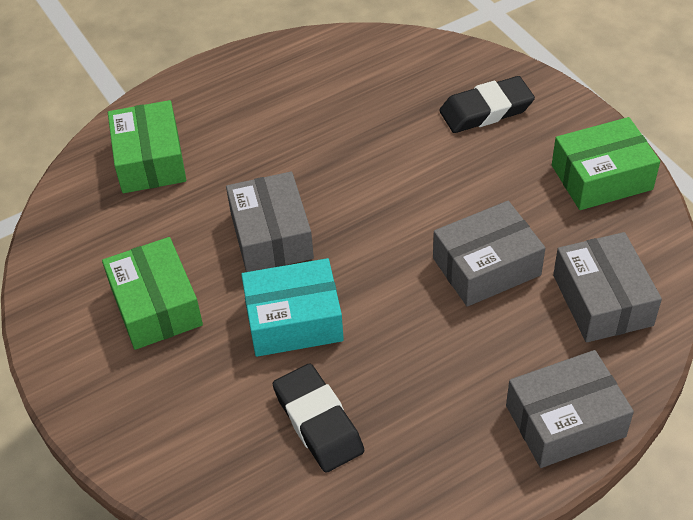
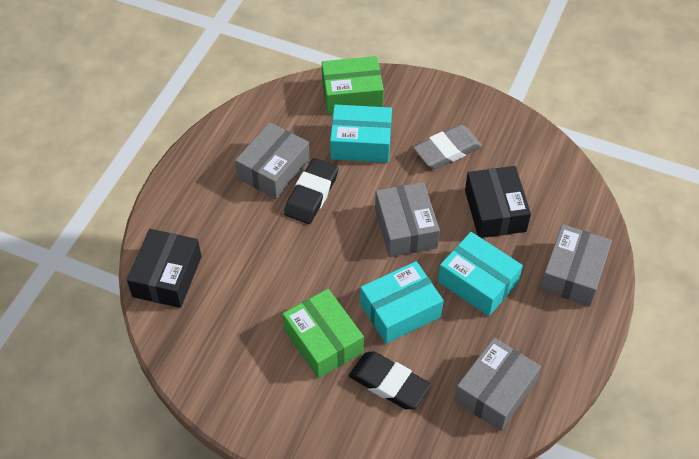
black box: none = 0 -> [127,229,202,308] [465,166,531,238] = 2
green box: [102,237,203,350] [108,100,186,193] [552,117,660,210] = 3 -> [283,289,364,378] [322,56,384,114] = 2
grey eraser: none = 0 -> [413,125,482,169] = 1
turquoise box: [241,258,344,357] = 1 -> [330,104,392,163] [360,261,444,344] [438,232,523,316] = 3

